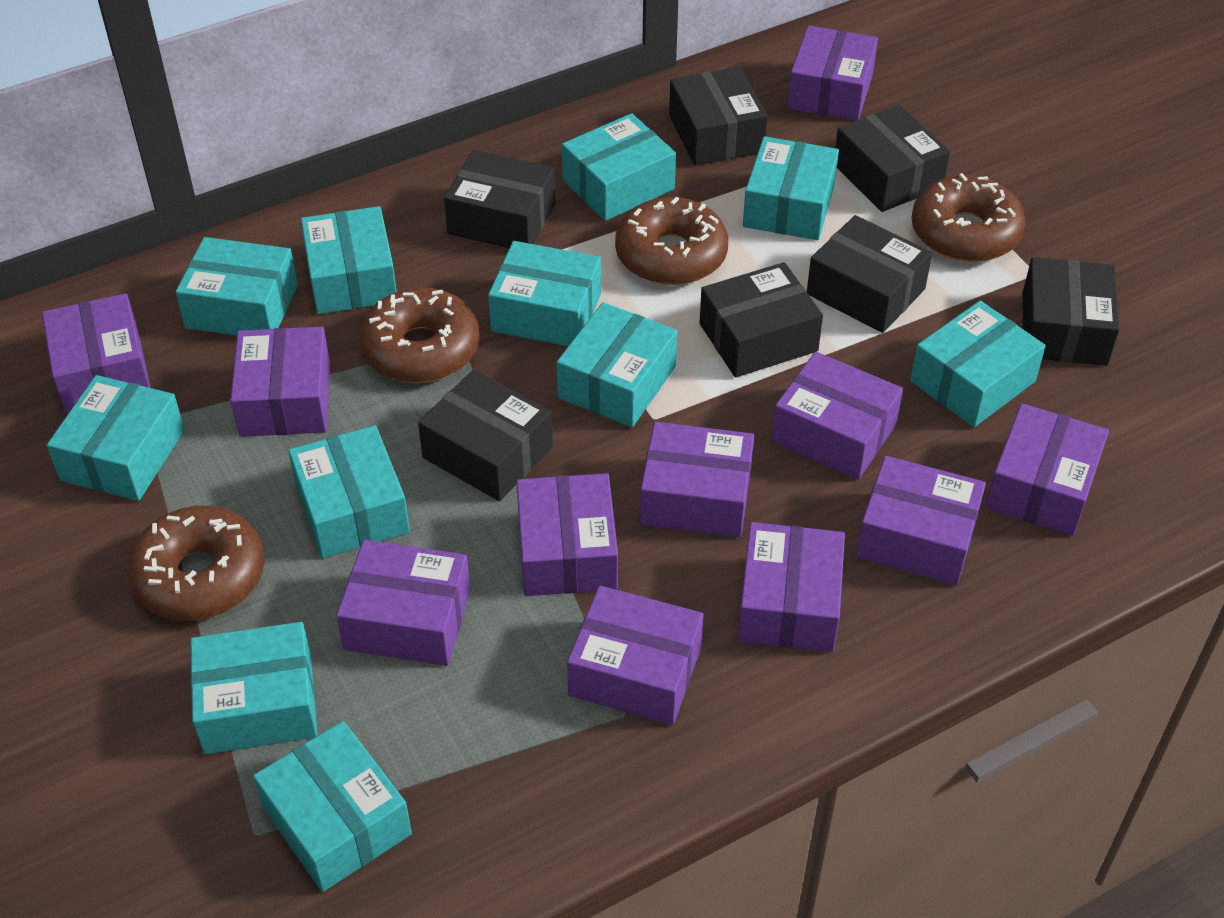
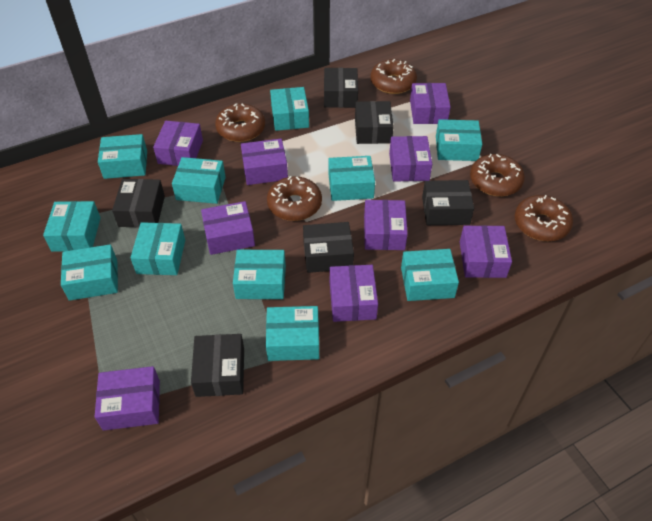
black box: [418,370,553,501] [444,150,555,248] [669,67,768,165] [700,262,823,378] [807,215,932,333] [835,105,950,212] [1022,257,1120,366] = 7 -> [112,179,165,228] [191,334,244,397] [303,222,354,273] [324,68,358,108] [355,101,394,144] [422,180,474,225] = 6
brown donut: [127,506,265,621] [360,287,480,383] [615,197,728,285] [911,173,1026,262] = 4 -> [215,103,265,142] [267,176,322,221] [370,59,417,94] [470,154,525,196] [515,195,573,241] = 5
purple box: [42,293,151,413] [230,327,330,437] [336,540,471,666] [516,473,618,596] [567,586,704,725] [640,422,754,537] [738,522,845,652] [771,352,903,480] [787,26,878,121] [856,456,986,585] [985,403,1109,536] = 11 -> [95,366,160,431] [153,121,203,166] [201,201,255,255] [241,139,288,185] [330,265,378,322] [364,200,408,250] [389,136,432,181] [410,83,451,124] [460,225,512,278] = 9

